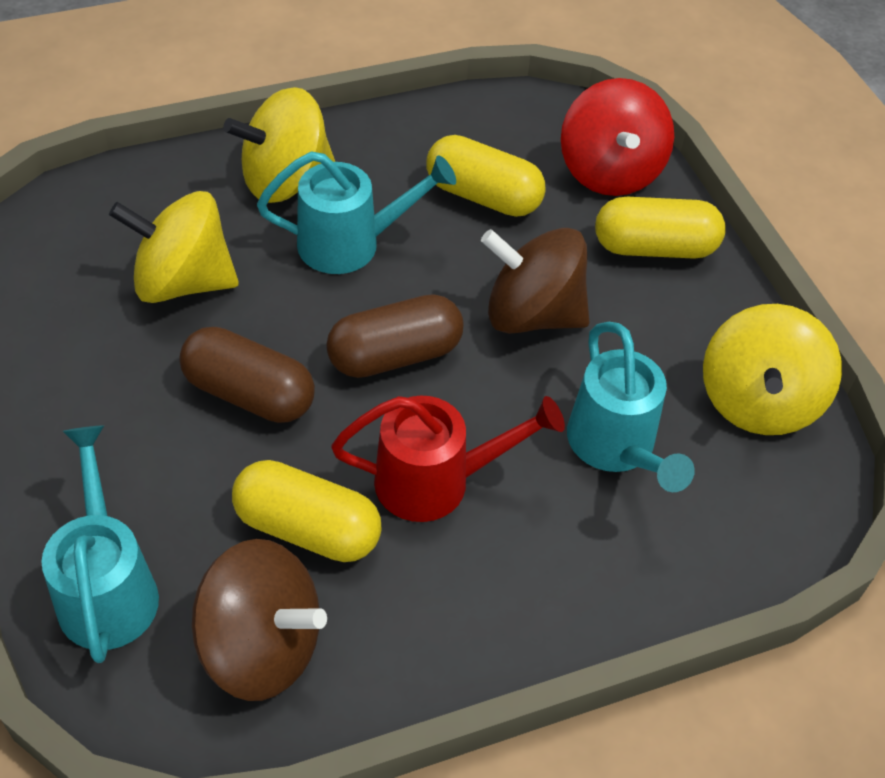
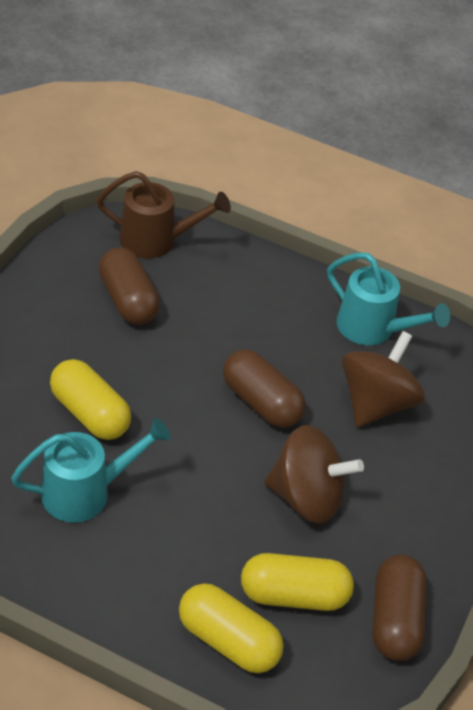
brown capsule: [179,327,315,423] [326,294,464,378] = 2 -> [99,247,160,325] [223,349,305,428] [373,555,427,661] = 3
brown watering can: none = 0 -> [97,171,231,258] = 1
red spinning top: [561,78,674,196] = 1 -> none = 0
red watering can: [331,396,565,522] = 1 -> none = 0
turquoise watering can: [41,425,159,663] [257,151,456,274] [567,322,695,492] = 3 -> [11,418,171,523] [327,253,450,345] = 2
yellow spinning top: [109,191,239,303] [223,87,335,203] [703,304,842,435] = 3 -> none = 0

